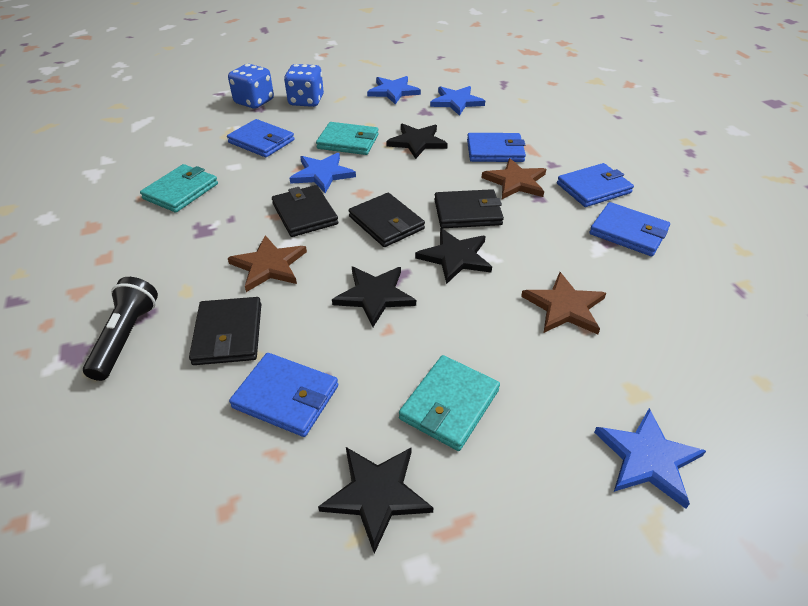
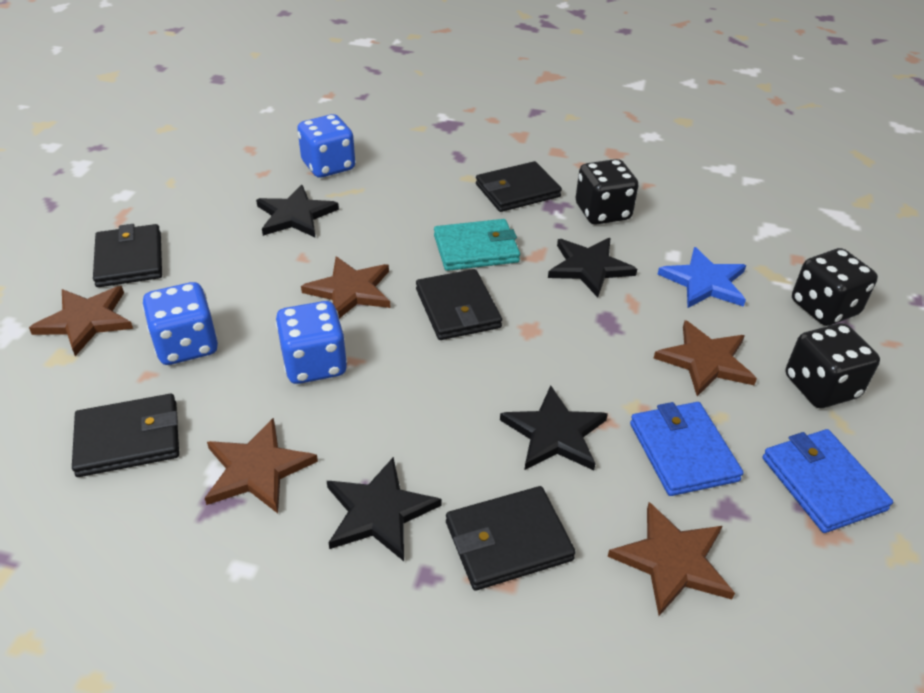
black dice: none = 0 -> [576,159,638,225] [786,323,880,408] [792,248,878,326] = 3
black flashlight: [83,277,158,381] = 1 -> none = 0
black wallet: [189,297,261,365] [272,185,338,237] [349,193,425,247] [434,189,504,228] = 4 -> [72,394,179,477] [93,224,162,287] [416,269,502,340] [446,486,576,591] [476,161,562,212] = 5
blue dice: [228,64,274,109] [284,64,324,107] = 2 -> [142,282,218,365] [275,301,347,384] [297,114,355,178] = 3
blue star: [289,153,356,193] [367,76,421,104] [430,86,485,116] [594,408,706,509] = 4 -> [658,247,746,308] = 1
blue wallet: [227,119,294,157] [229,353,338,437] [467,133,526,162] [557,163,634,207] [589,202,670,256] = 5 -> [630,402,743,496] [763,429,893,533] = 2
brown star: [228,235,307,292] [481,158,546,199] [521,272,606,334] = 3 -> [29,286,133,356] [205,418,318,513] [301,256,391,319] [608,502,735,616] [654,320,757,396] = 5
turquoise wallet: [140,164,218,213] [316,122,379,155] [399,355,500,451] = 3 -> [434,219,520,271] = 1

